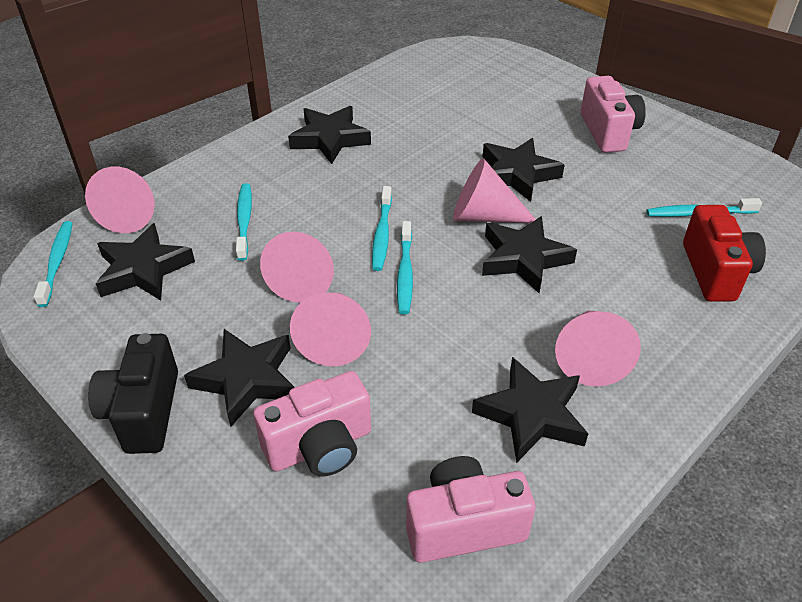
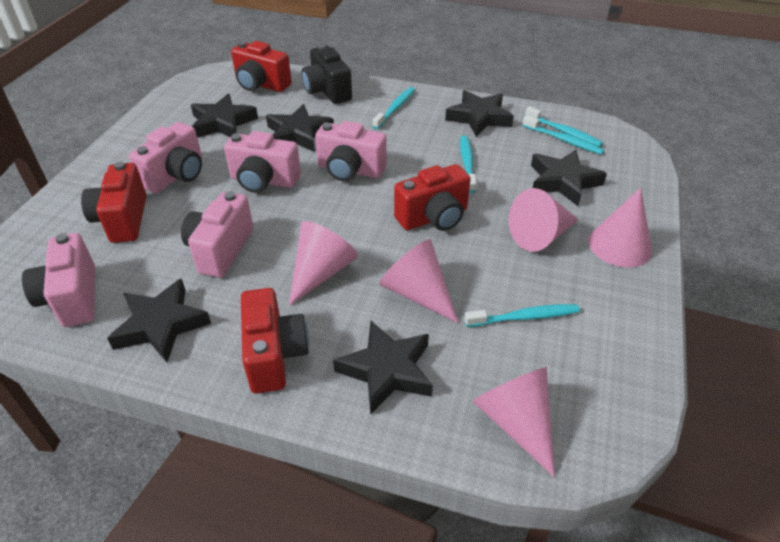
pink camera: [254,371,371,477] [406,456,536,563] [581,76,646,153] = 3 -> [22,233,95,327] [129,122,202,193] [181,191,253,278] [224,131,301,193] [315,121,387,181] = 5
red camera: [683,205,766,302] = 1 -> [81,162,146,243] [231,41,292,92] [241,288,309,394] [394,164,471,231] = 4

